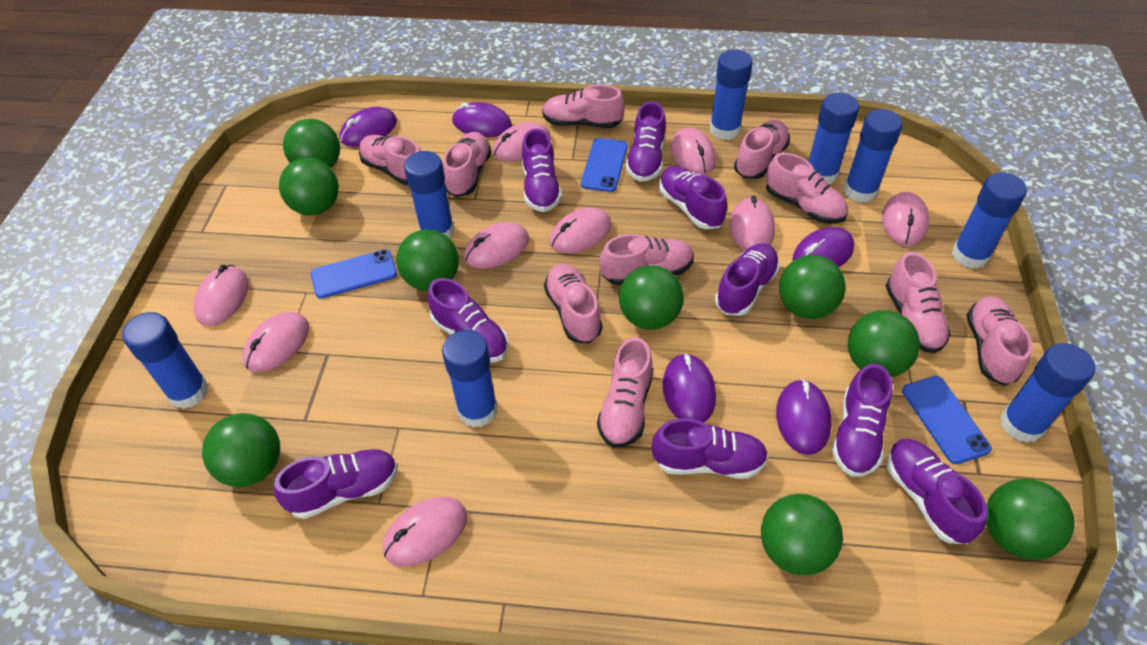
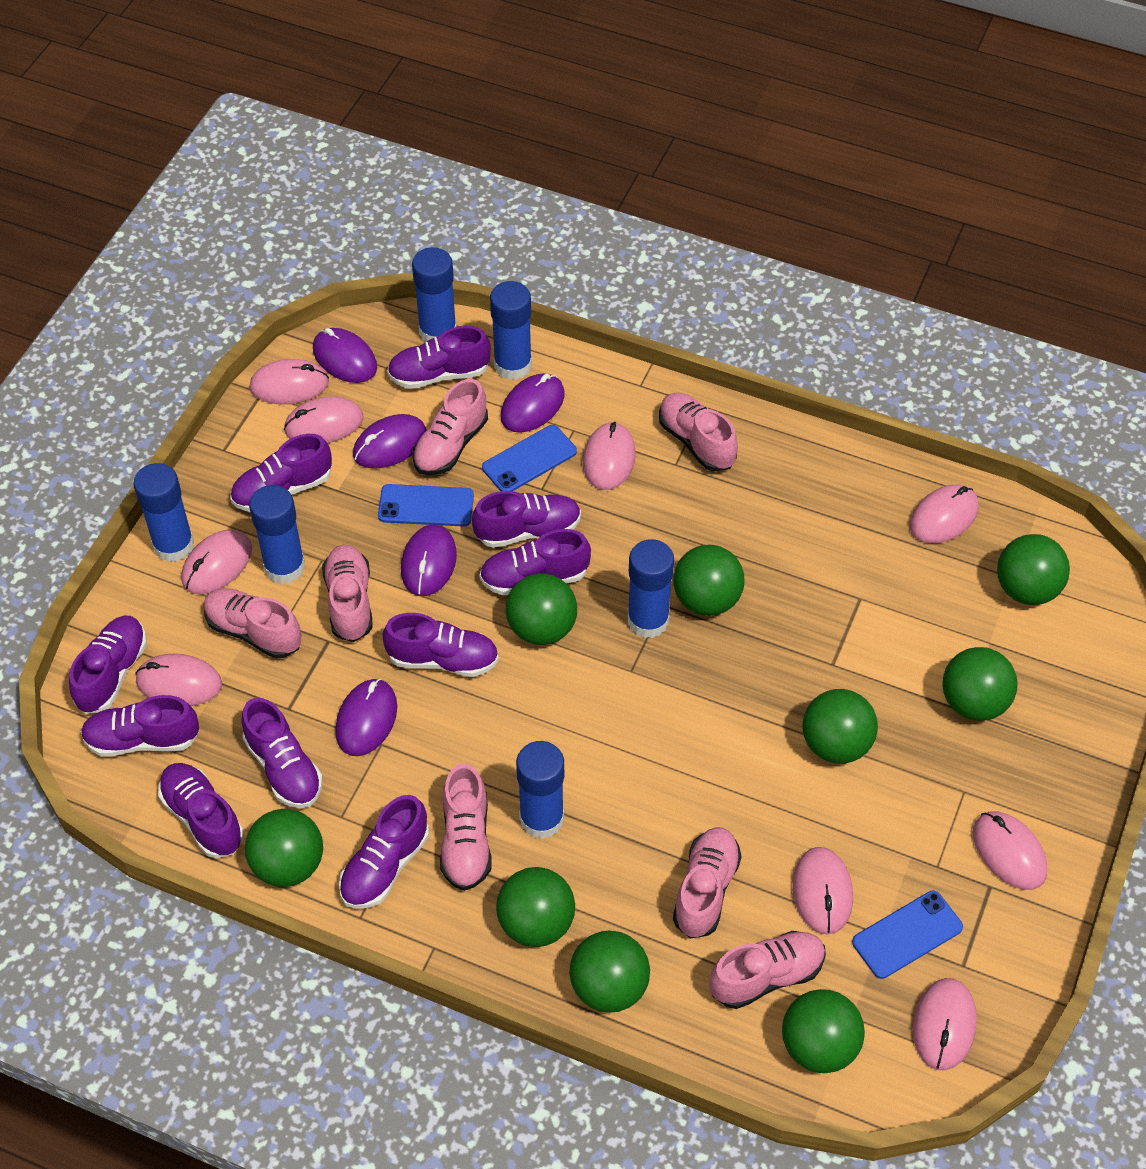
blue glue stick: [122,312,209,409] [404,151,454,239] [442,330,498,428] [710,49,753,140] [808,93,859,184] [844,109,903,203] [952,173,1027,269] [1000,343,1095,443] = 8 -> [133,463,194,562] [249,485,305,584] [412,247,456,342] [490,281,532,380] [516,741,564,839] [627,539,674,638] = 6
pink shoe: [359,135,421,185] [443,132,491,197] [542,85,625,128] [544,264,603,343] [597,337,653,448] [600,234,694,286] [734,120,790,179] [766,153,848,224] [886,252,951,354] [967,296,1032,386] = 10 -> [204,588,301,659] [322,545,373,642] [412,379,488,475] [440,764,492,891] [659,393,738,472] [673,827,742,938] [709,931,826,1009] = 7
purple shoe: [274,449,398,519] [427,278,509,363] [522,129,562,212] [626,102,666,182] [652,418,768,479] [659,166,727,229] [715,243,780,316] [832,364,892,477] [887,439,988,544] = 9 -> [69,616,147,714] [81,695,199,757] [158,763,244,858] [231,434,332,512] [242,698,323,808] [339,795,429,909] [383,613,499,677] [387,326,491,389] [472,491,581,548] [479,529,591,596] = 10

